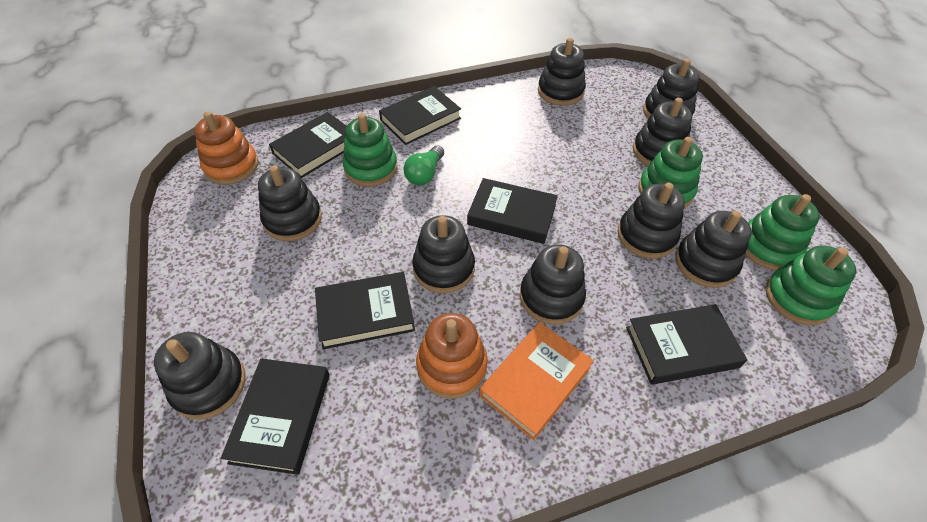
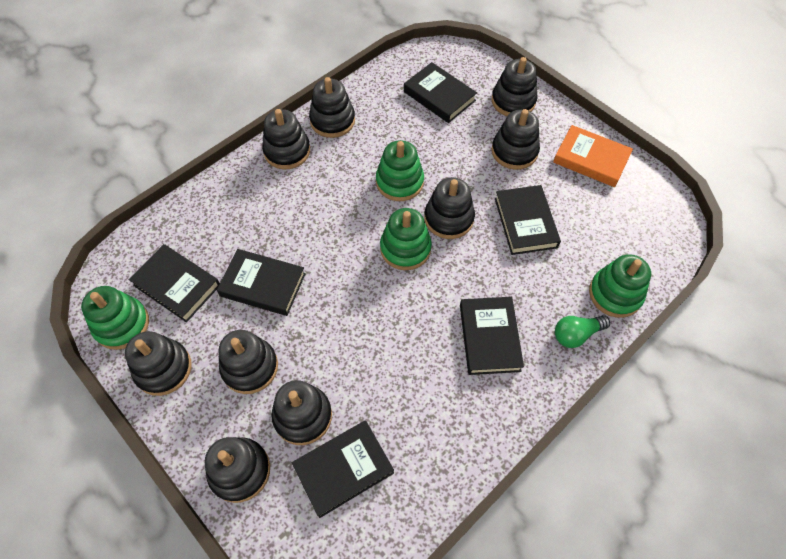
orange stacking toy: [194,111,259,185] [416,313,488,399] = 2 -> none = 0

